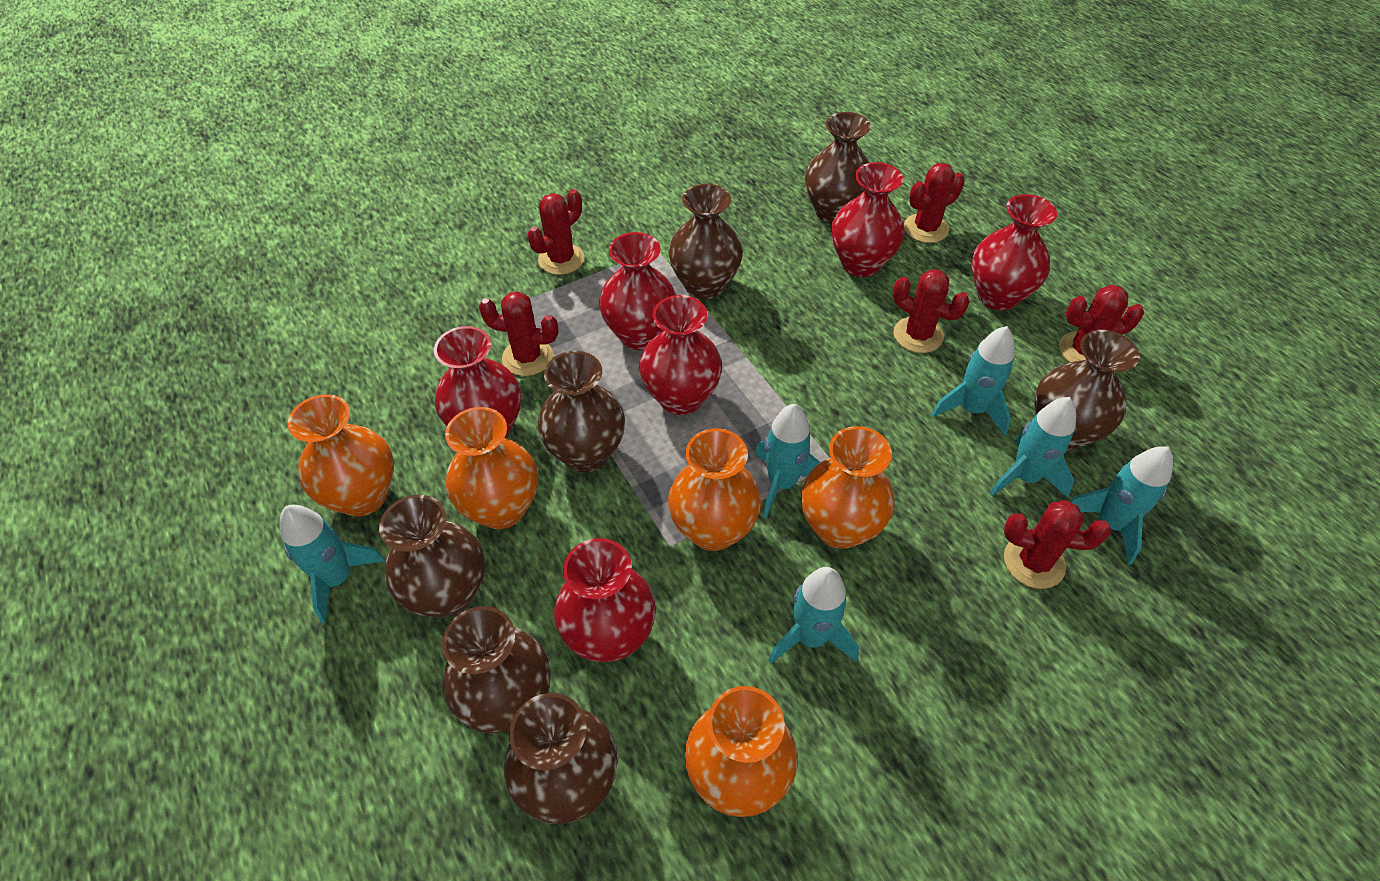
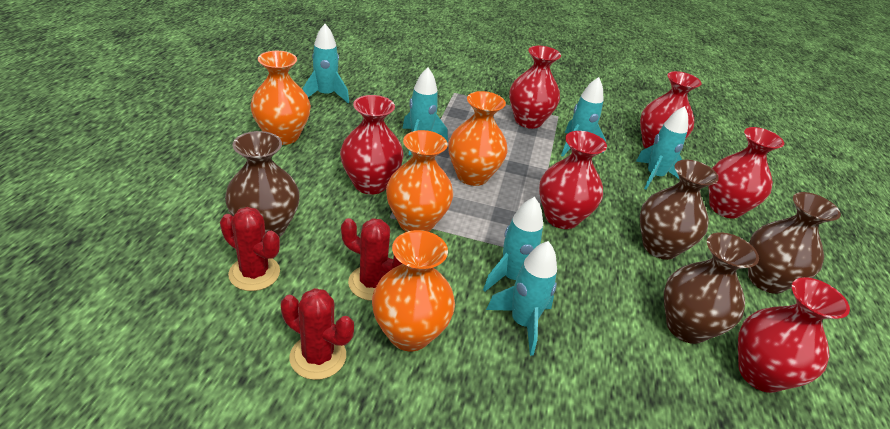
brown vase: [379,495,485,618] [442,606,550,733] [504,693,618,824] [538,351,625,472] [668,184,743,299] [805,112,871,224] [1035,330,1139,451] = 7 -> [225,131,300,237] [640,160,719,260] [664,232,759,344] [748,192,841,294] = 4
orange vase: [288,394,394,517] [445,407,538,529] [668,428,761,551] [685,686,798,817] [801,426,895,549] = 5 -> [250,51,311,145] [372,230,455,351] [386,130,453,232] [448,91,508,186] = 4
red cactus: [479,291,559,376] [527,189,584,275] [893,269,970,353] [904,163,965,243] [1004,500,1111,589] [1059,285,1144,362] = 6 -> [220,207,280,291] [281,288,354,380] [341,218,402,301] = 3

